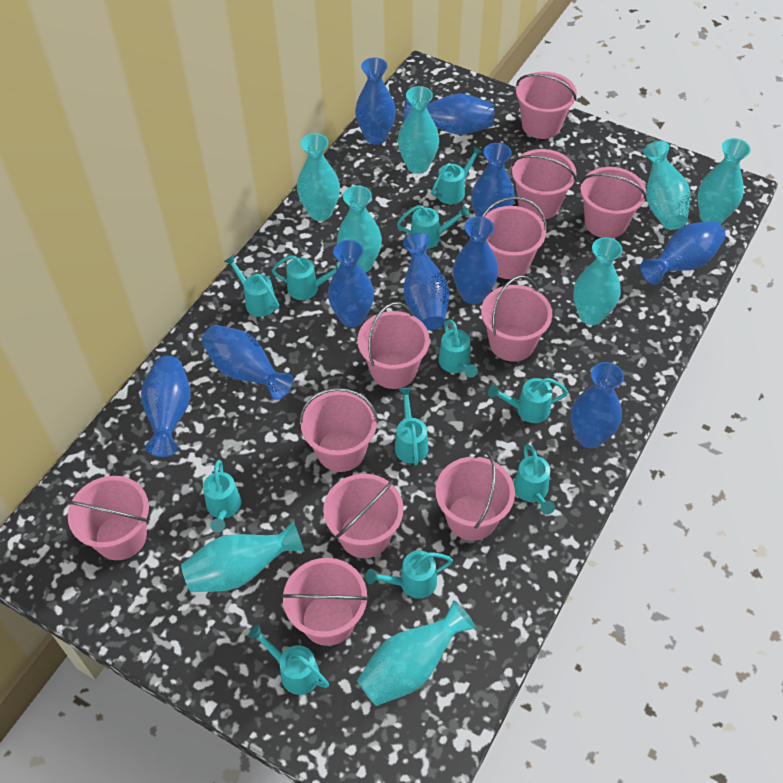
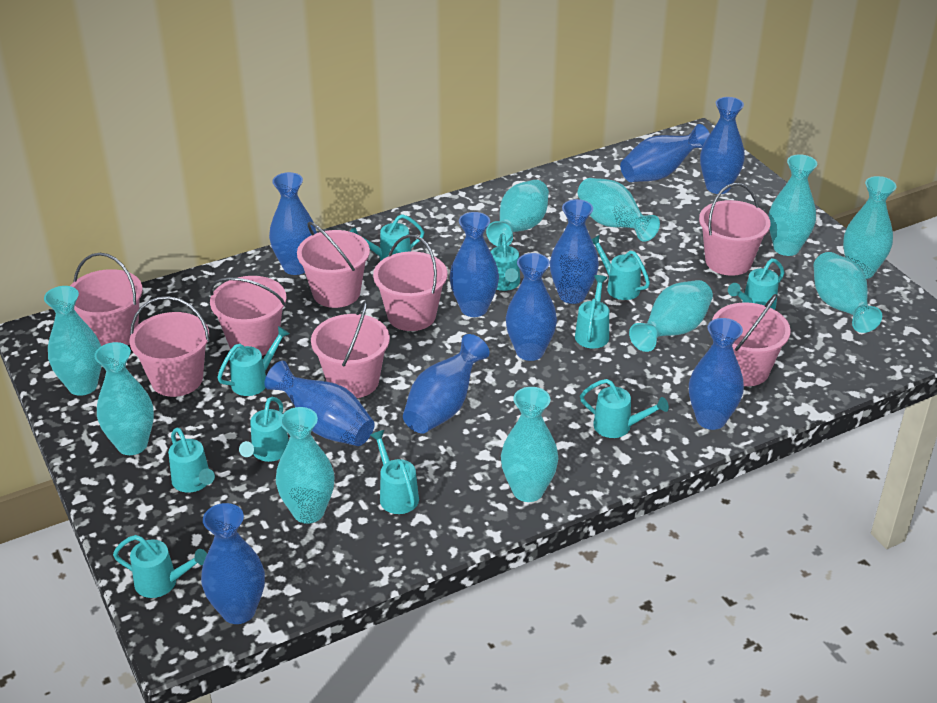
pink bucket: [67,476,149,560] [282,558,369,646] [300,388,378,472] [323,474,403,558] [357,302,430,389] [435,451,515,541] [481,275,552,361] [482,197,547,279] [512,149,577,220] [516,72,577,139] [580,167,647,238] = 11 -> [70,253,143,346] [130,296,209,397] [210,276,286,356] [297,222,370,308] [311,300,390,398] [373,235,447,331] [699,183,771,276] [712,294,791,386] = 8
turquoise vase: [181,521,304,592] [297,133,340,221] [337,186,382,273] [357,600,475,706] [398,86,439,174] [573,237,623,325] [644,141,691,230] [698,138,751,224] = 8 -> [44,286,102,396] [94,342,154,455] [276,407,334,524] [486,180,549,246] [501,387,558,502] [578,178,660,242] [629,280,713,352] [768,154,817,256] [814,252,882,333] [843,176,896,279] = 10

